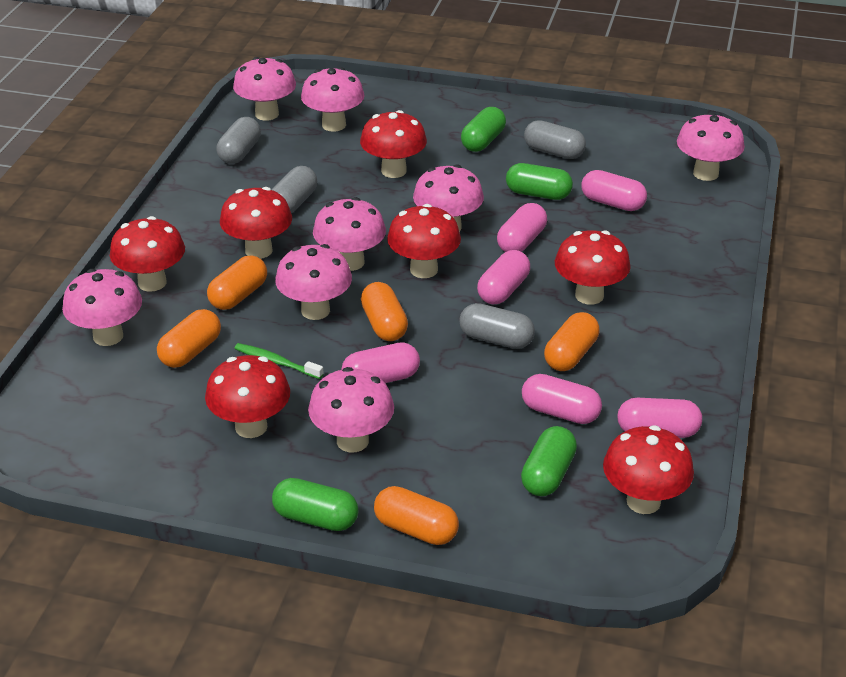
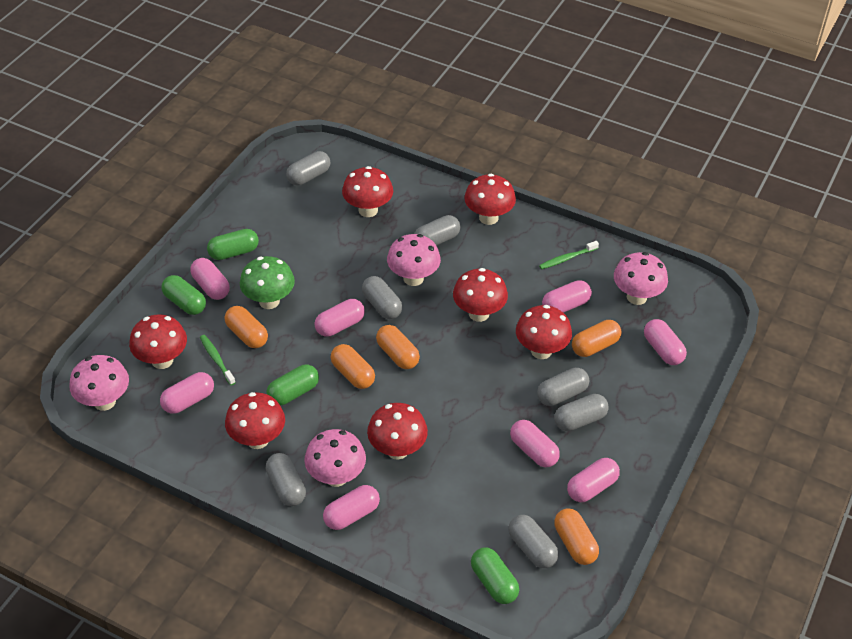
green mushroom: none = 0 -> [240,256,295,309] = 1
green toothbrush: [234,343,324,379] = 1 -> [200,335,236,385] [539,241,599,269] = 2
grey capsule: [217,117,261,164] [272,166,317,213] [459,303,535,349] [524,120,586,159] = 4 -> [266,453,306,506] [286,151,330,185] [362,276,402,319] [414,215,460,246] [508,515,559,568] [537,368,589,406] [554,394,609,431] = 7
pink capsule: [341,342,420,383] [477,250,530,304] [497,203,547,252] [522,374,602,424] [581,170,647,211] [617,398,702,438] = 6 -> [160,372,214,414] [190,258,230,300] [315,299,365,336] [323,485,380,530] [510,420,560,467] [542,280,592,313] [567,458,620,502] [644,319,687,365] = 8
pink mushroom: [62,269,142,346] [233,57,296,121] [275,244,352,320] [301,67,365,132] [308,367,394,452] [313,197,386,271] [413,164,484,232] [677,112,745,181] = 8 -> [69,355,129,411] [304,429,366,487] [387,234,441,286] [614,252,668,305] = 4

